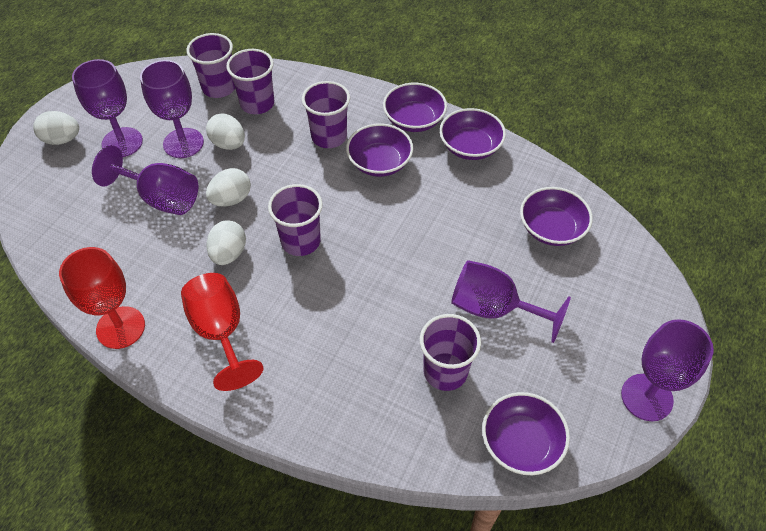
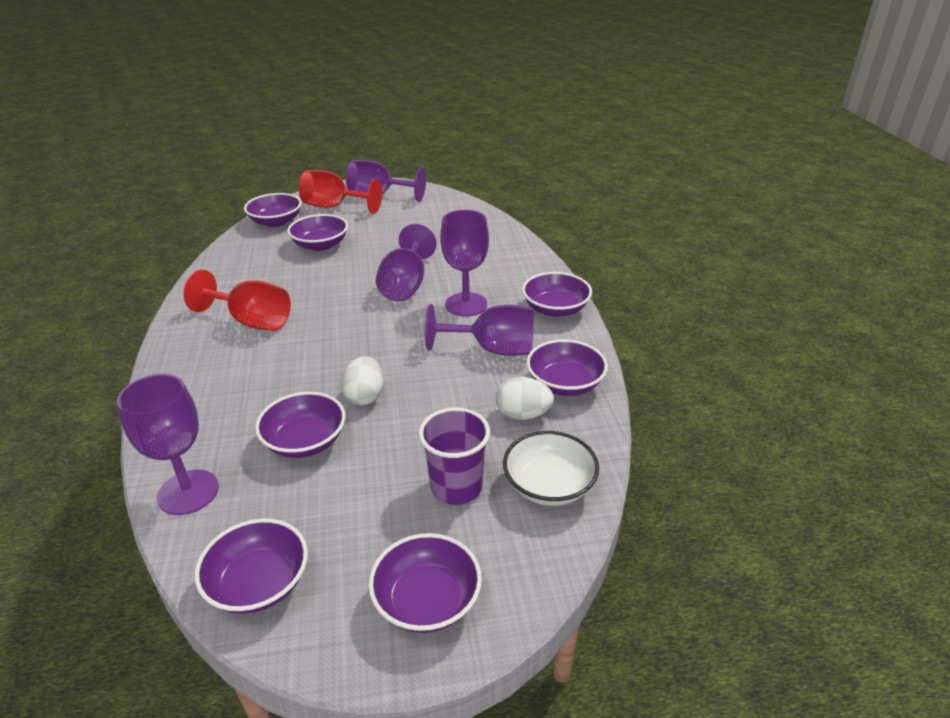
purple bowl: [346,123,413,177] [383,83,447,132] [440,108,506,160] [482,392,570,475] [520,187,593,246] = 5 -> [195,518,308,614] [244,193,302,227] [255,392,346,458] [287,214,348,251] [369,533,482,633] [522,272,592,317] [526,339,608,396] = 7
purple cup: [186,33,235,98] [226,49,274,114] [268,184,323,256] [302,81,350,148] [420,314,481,391] = 5 -> [419,408,490,505] = 1
white bowl: none = 0 -> [503,431,599,506] = 1
white egg: [33,111,79,145] [206,113,245,150] [206,168,251,206] [206,221,246,265] = 4 -> [341,356,384,405] [496,377,554,420] = 2

